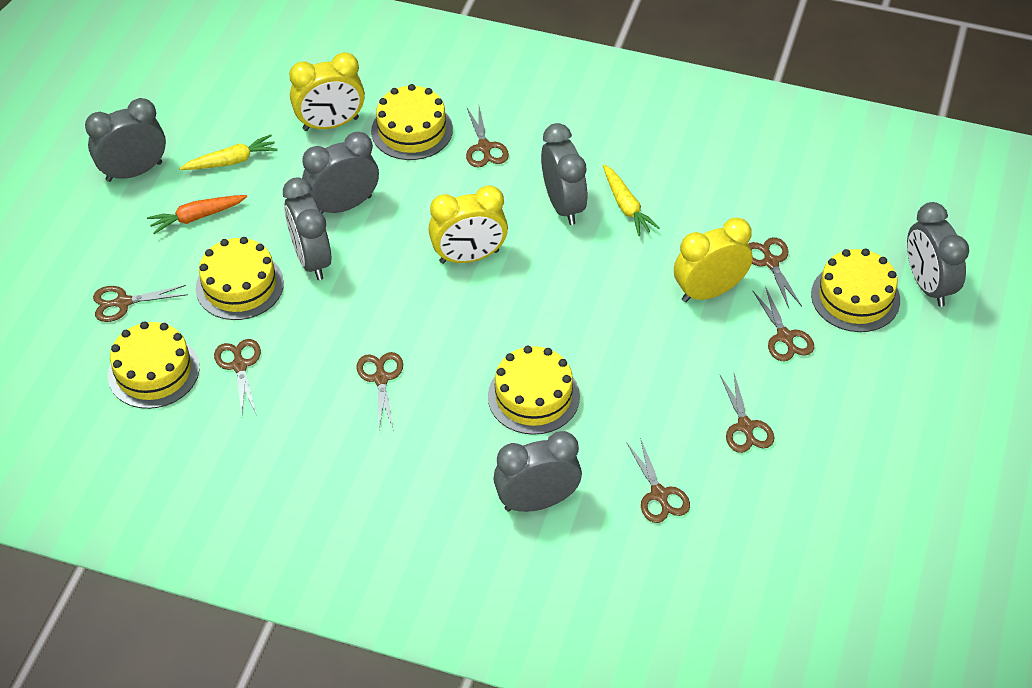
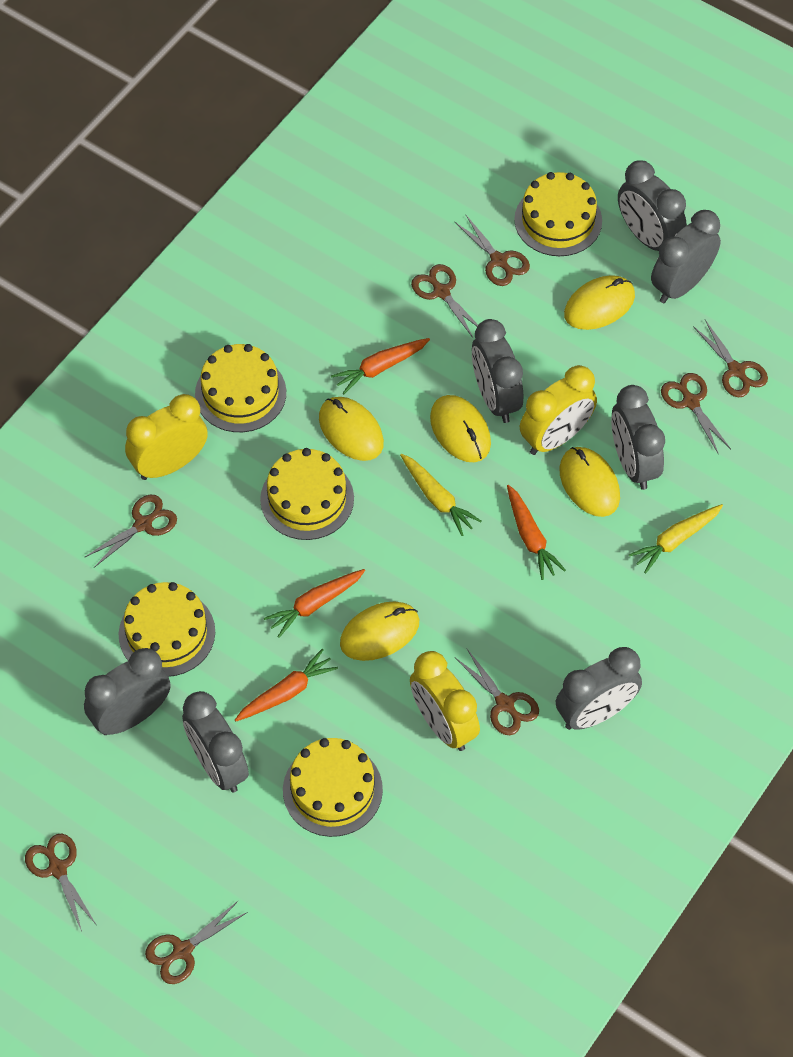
grey clock: [85,98,166,182] [283,177,331,280] [302,132,379,214] [493,431,582,512] [541,123,588,225] [907,202,969,307] = 6 -> [84,648,170,735] [182,691,249,793] [472,319,523,423] [556,647,642,730] [611,385,665,490] [618,160,687,251] [651,210,721,303] = 7
orange carrot: [147,195,247,234] = 1 -> [235,649,338,721] [264,569,365,638] [331,338,430,394] [507,485,566,580] = 4
yellow mouse: none = 0 -> [319,397,384,461] [340,602,419,661] [430,395,491,462] [559,447,620,517] [564,275,635,330] = 5

